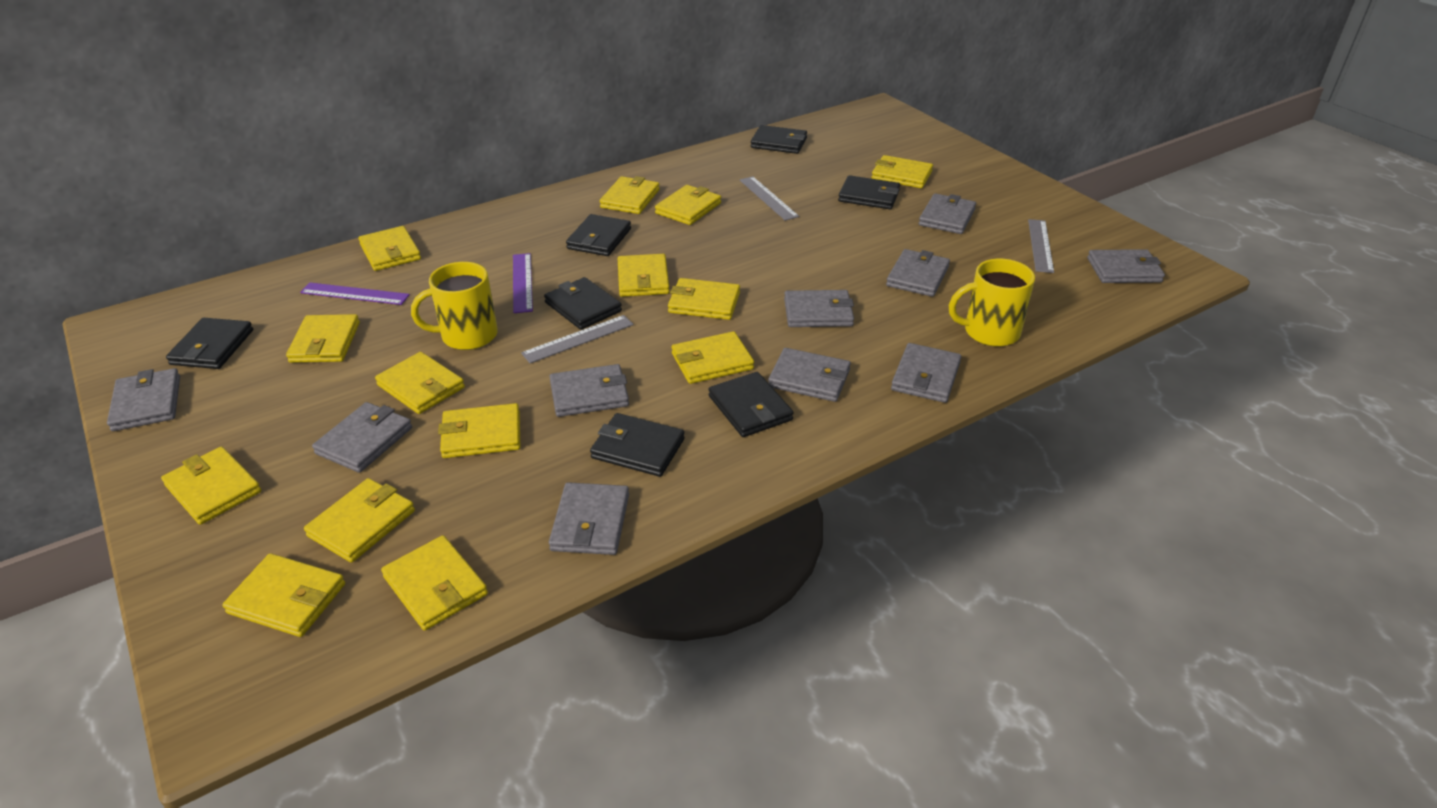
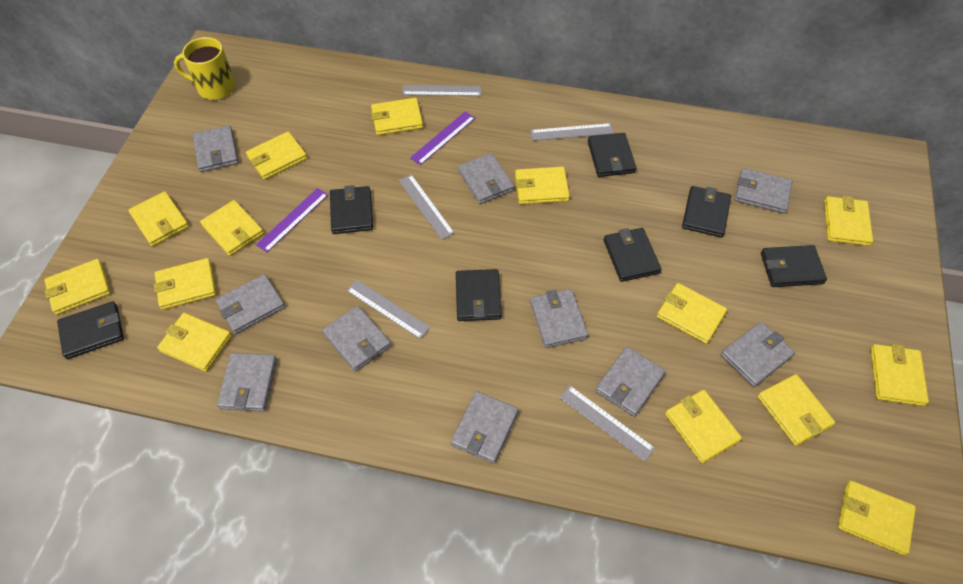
grey ruler: [521,315,634,363] [740,176,799,221] [1028,219,1054,273] = 3 -> [347,280,431,339] [399,174,454,240] [402,85,482,96] [530,123,614,141] [559,385,655,461] = 5
yellow mug: [411,262,498,350] [949,259,1035,347] = 2 -> [174,37,235,100] = 1

